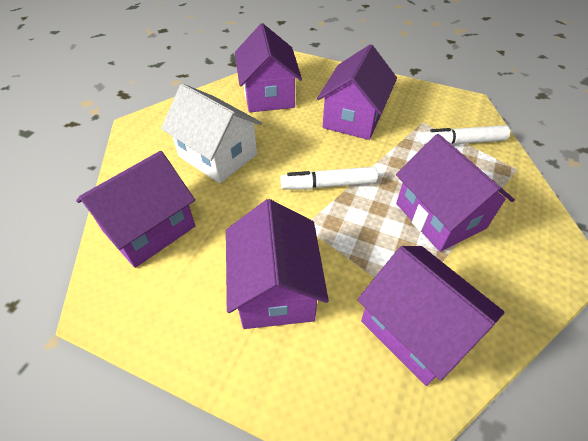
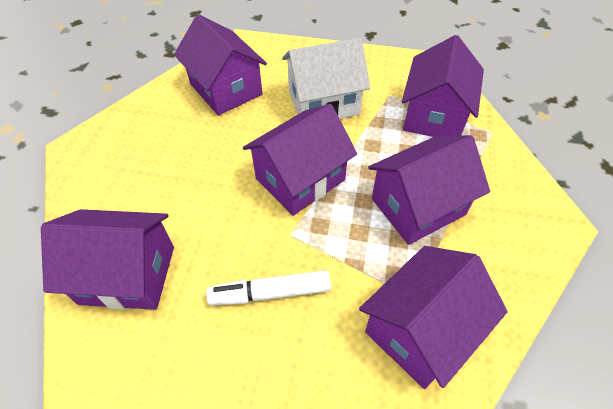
white marker: [280,167,378,189] [420,125,510,145] = 2 -> [206,270,331,305] = 1

